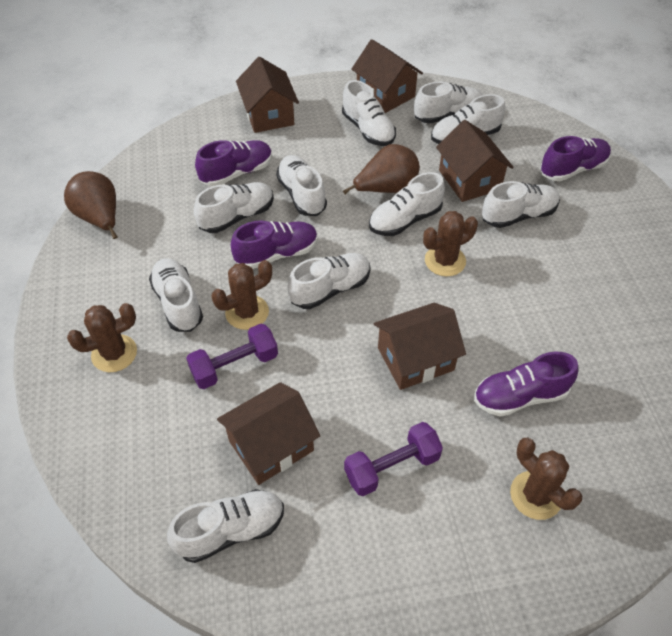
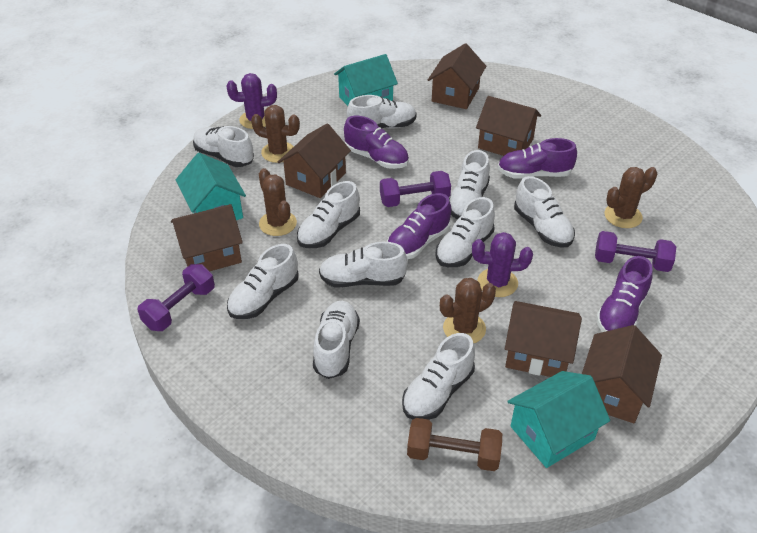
brown dumbbell: none = 0 -> [407,418,502,471] = 1
brown house: [217,382,320,485] [236,57,299,133] [351,39,423,113] [373,303,466,390] [436,120,514,202] = 5 -> [171,204,243,271] [278,123,351,198] [428,43,486,109] [476,96,541,156] [505,301,582,377] [582,325,662,423] = 6
brown pear: [64,171,118,239] [343,144,420,195] = 2 -> none = 0
purple cactus: none = 0 -> [227,73,277,129] [472,232,533,297] = 2
purple dumbbell: [186,324,278,389] [344,422,443,496] = 2 -> [137,264,215,331] [380,171,451,207] [595,231,676,272] = 3
turquoise house: none = 0 -> [176,153,246,220] [334,54,398,106] [507,371,610,468] = 3

